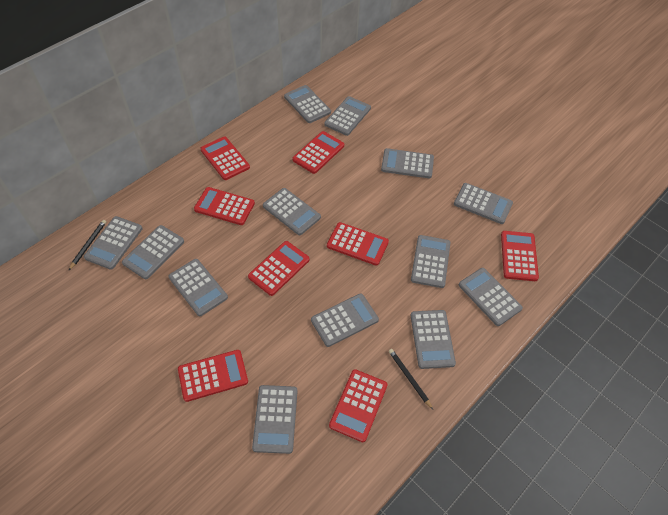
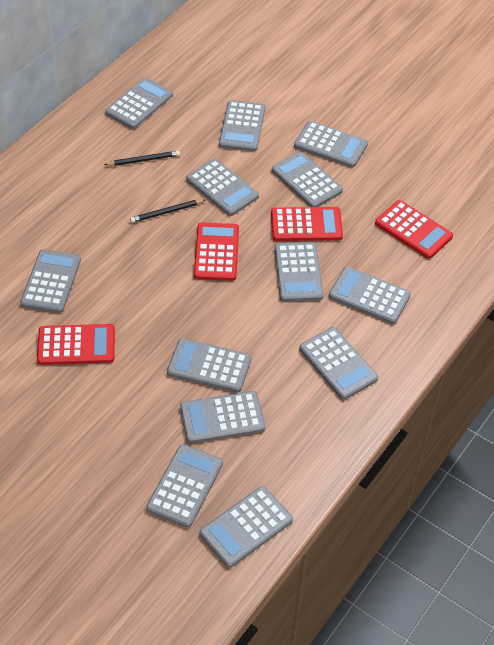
red calculator: [178,350,248,402] [194,187,255,225] [200,137,250,180] [248,241,310,296] [292,131,344,174] [327,222,389,266] [329,369,388,442] [501,231,539,281] = 8 -> [37,324,115,365] [194,223,239,281] [271,207,343,241] [375,200,453,259] = 4

